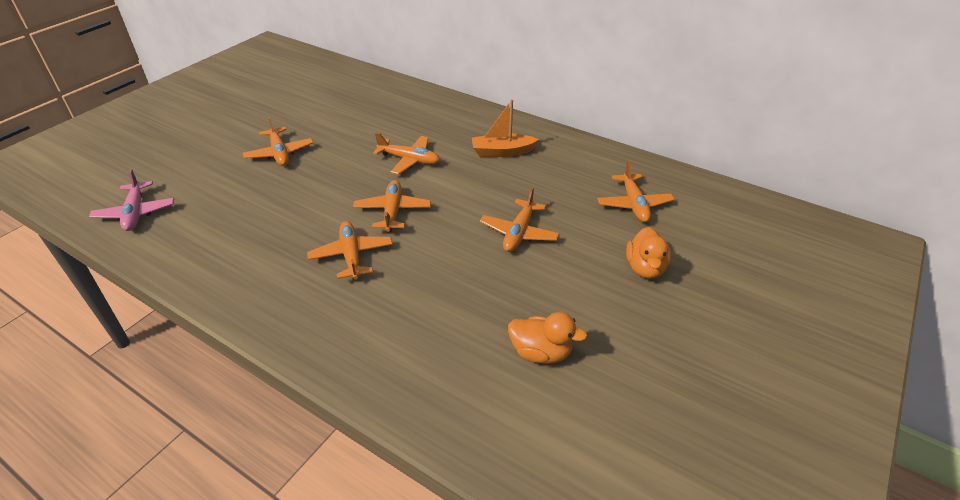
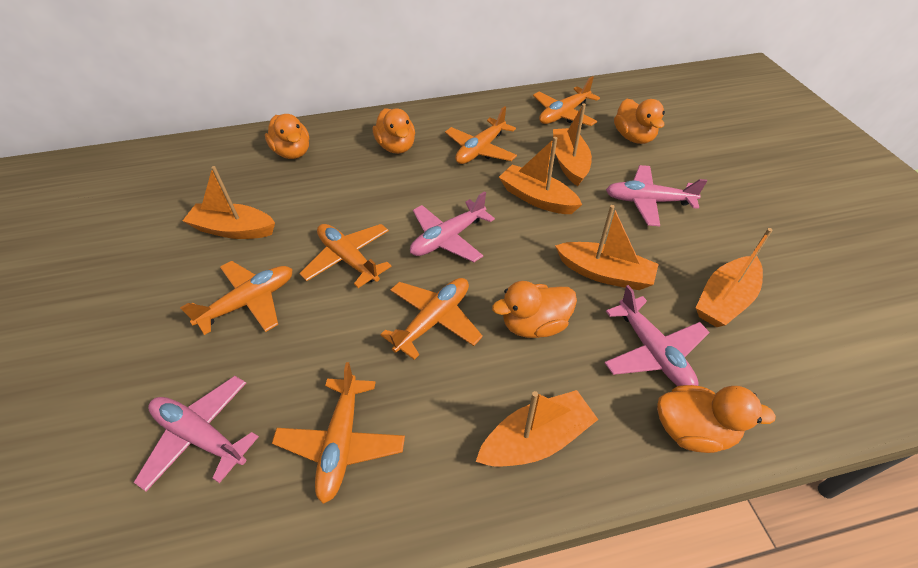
orange boat: [472,99,539,157] = 1 -> [183,166,275,239] [476,390,598,467] [499,137,582,214] [553,104,592,186] [555,205,659,290] [696,228,773,327] = 6
orange duck: [508,312,588,364] [626,227,671,279] = 2 -> [265,114,309,159] [373,108,415,154] [492,281,577,338] [614,99,665,144] [657,385,776,453] = 5
pink plane: [89,169,174,231] = 1 -> [134,376,259,491] [410,191,495,262] [604,285,710,386] [606,165,707,226] = 4

